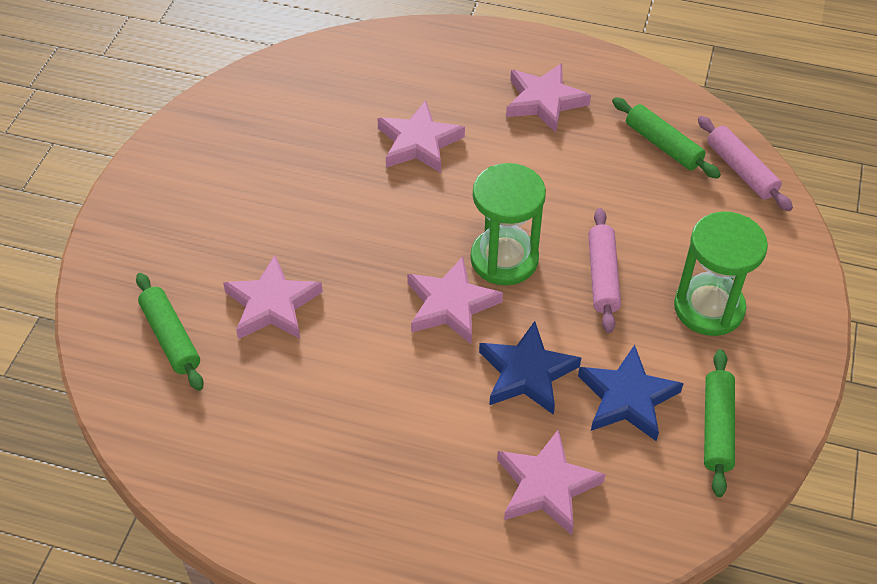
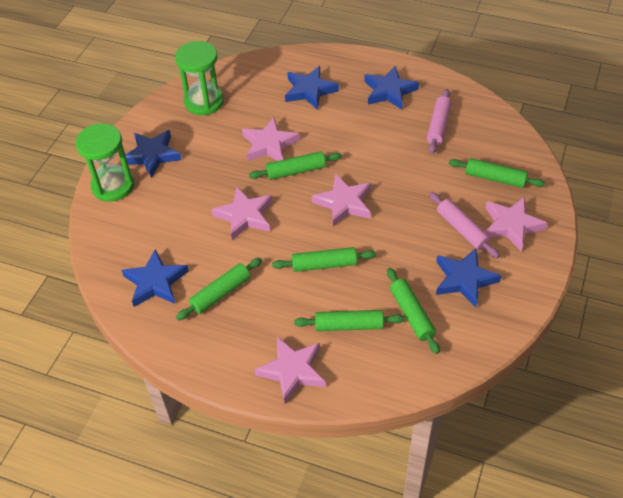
blue star: [479,321,581,415] [578,345,684,441] = 2 -> [121,249,189,307] [125,130,181,178] [285,66,339,110] [364,66,419,110] [436,248,501,308] = 5
green rolling pin: [136,273,204,391] [612,97,721,179] [704,349,735,497] = 3 -> [176,258,262,320] [249,151,342,180] [272,247,376,272] [294,310,404,331] [387,268,440,354] [449,158,545,188] = 6

